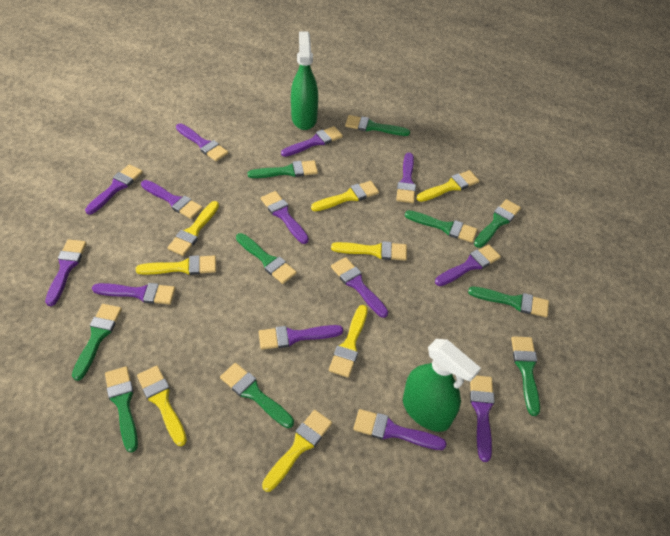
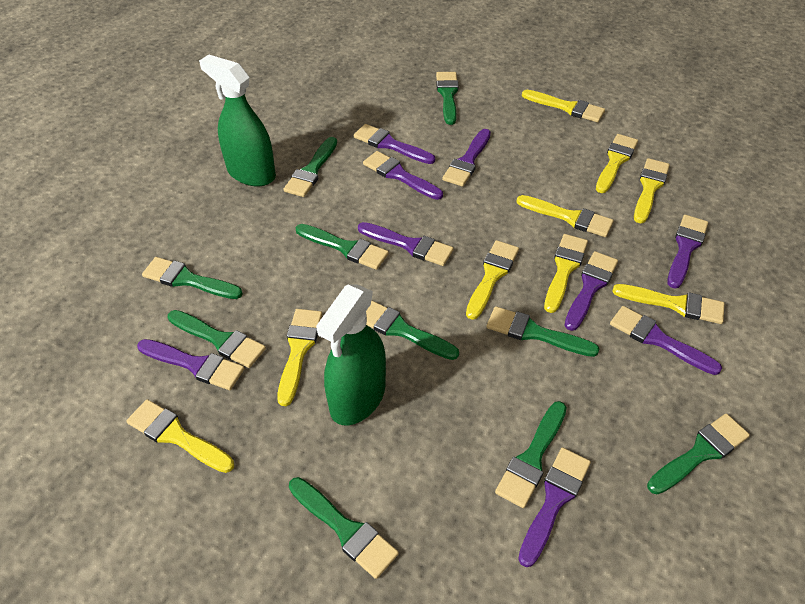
purple brush: [45,239,87,306] [85,164,143,215] [92,283,175,304] [141,180,203,219] [176,123,228,161] [259,325,343,350] [261,191,309,244] [281,126,343,157] [331,257,388,318] [353,409,447,450] [396,153,416,203] [435,244,501,286] [470,375,495,462] = 13 -> [137,339,245,390] [354,124,435,164] [358,222,454,266] [363,151,443,200] [442,129,491,187] [518,447,591,567] [565,251,618,331] [610,306,722,375] [667,215,708,289] = 9
yellow brush: [135,255,216,275] [137,366,187,446] [167,201,219,256] [262,410,332,492] [311,181,379,211] [329,305,368,378] [331,241,407,261] [417,170,479,202] = 8 -> [126,399,234,473] [277,309,322,406] [466,240,519,320] [516,195,614,237] [522,90,605,122] [544,234,588,313] [596,134,638,193] [612,284,724,324] [634,158,670,223] = 9

